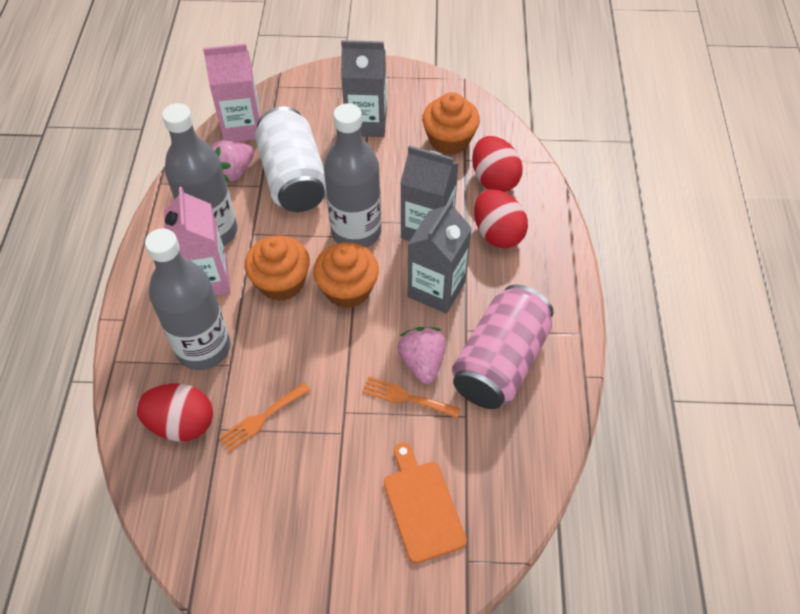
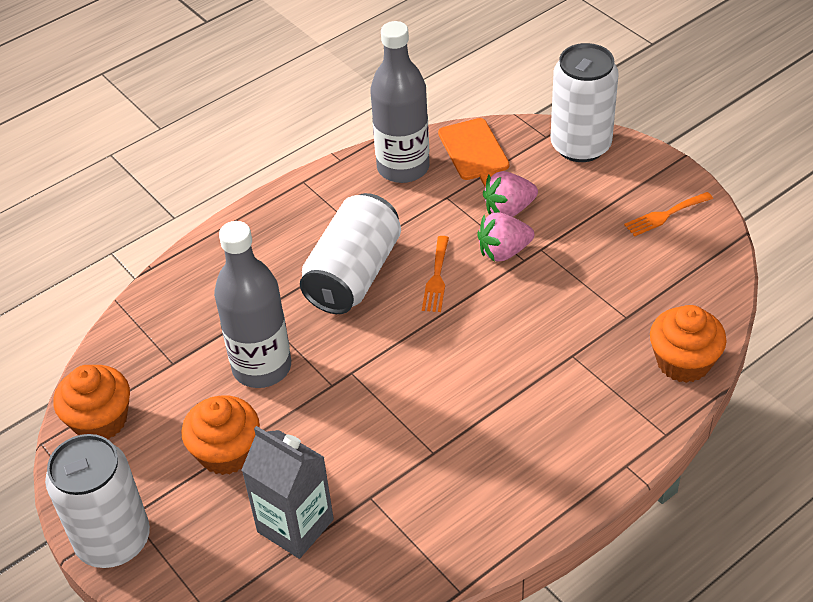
grey bottle: [145,228,230,370] [162,103,237,246] [324,103,381,248] = 3 -> [214,221,291,388] [370,21,430,183] = 2
grey carton: [341,40,387,137] [400,145,459,241] [407,199,472,314] = 3 -> [242,426,334,559] = 1
pink can: [452,285,554,409] = 1 -> none = 0
pink carton: [164,187,230,295] [203,43,261,142] = 2 -> none = 0
red egg: [136,384,213,442] [472,136,523,192] [474,189,528,248] = 3 -> none = 0
white can: [255,107,326,212] = 1 -> [45,434,150,568] [300,193,401,314] [551,43,619,162] = 3

